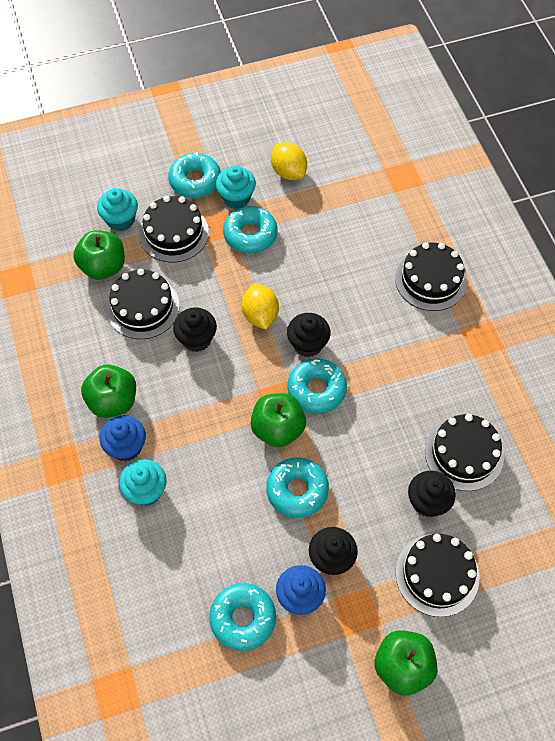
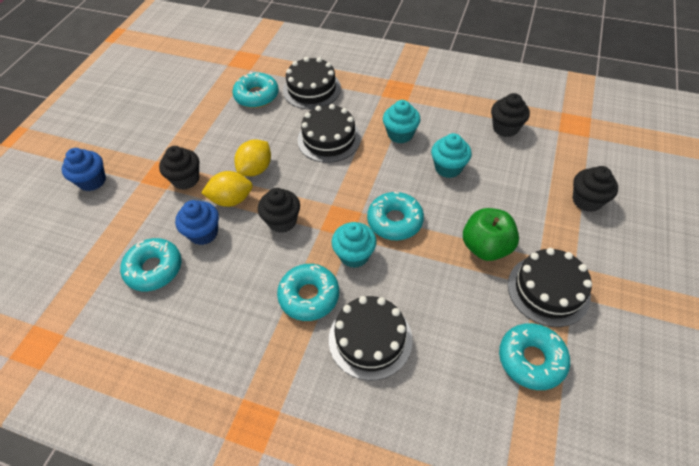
black cake: [106,268,180,339] [139,196,209,262] [395,242,467,311] [395,534,480,617] [425,414,504,491] = 5 -> [283,57,341,109] [297,104,361,163] [329,296,413,380] [508,248,592,327] = 4
green apple: [73,230,125,280] [81,364,136,418] [251,393,306,447] [375,630,438,695] = 4 -> [463,208,519,261] = 1

